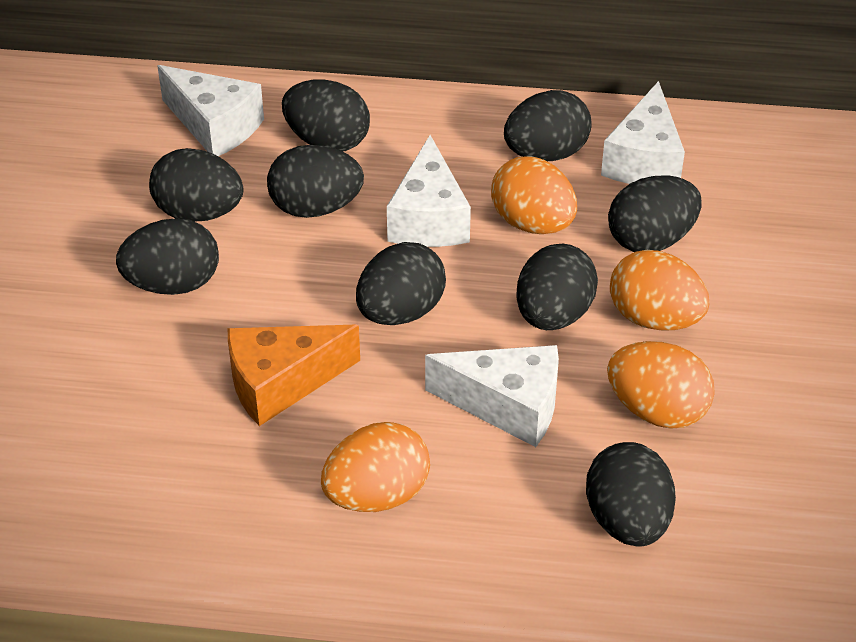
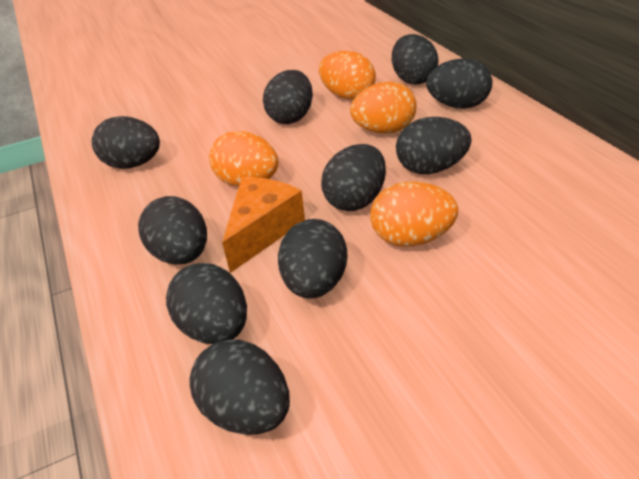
black egg: [116,218,219,295] [149,148,244,222] [267,145,364,218] [282,79,370,152] [356,242,446,325] [504,90,592,161] [516,244,598,330] [586,442,676,547] [608,175,702,252] = 9 -> [92,116,160,169] [138,196,207,265] [166,263,247,344] [189,339,290,435] [263,70,313,124] [278,219,347,299] [321,144,386,211] [392,34,439,84] [396,117,471,174] [426,59,492,109] = 10
white cheese: [157,65,264,156] [387,135,471,247] [425,345,559,447] [601,81,685,184] = 4 -> none = 0

